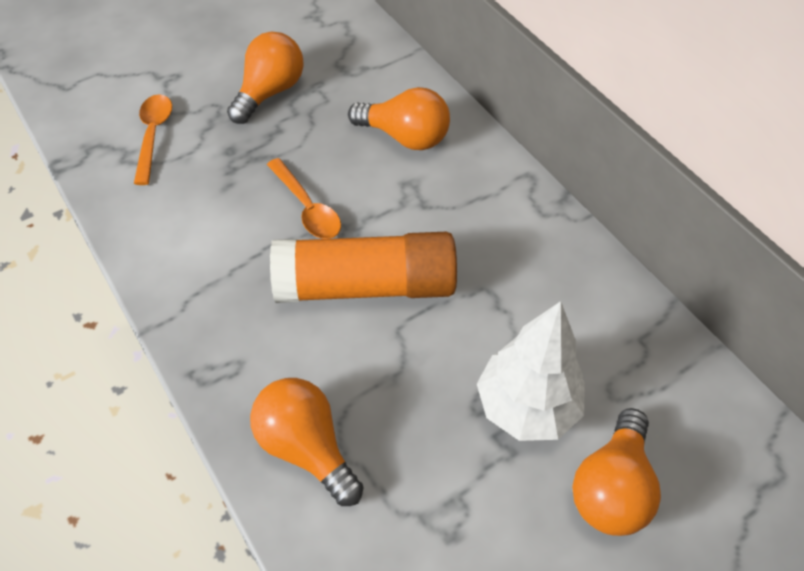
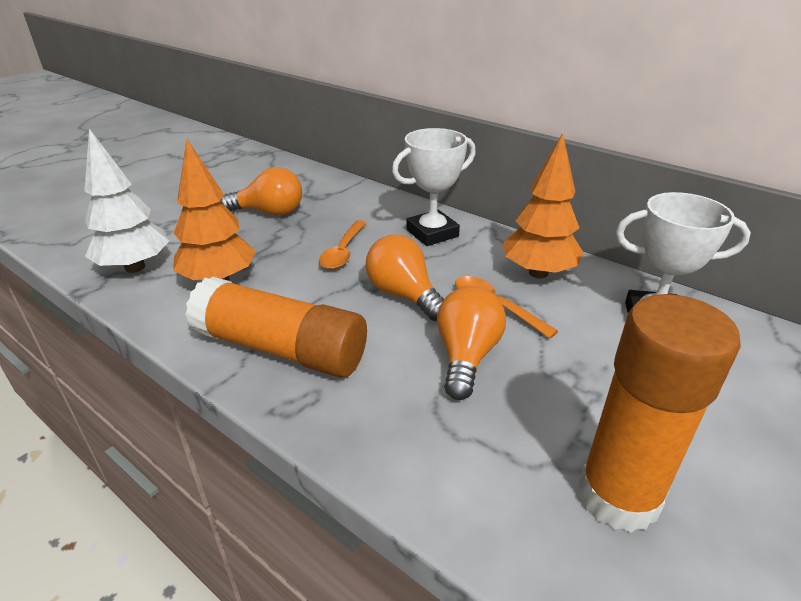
orange glue stick: [270,232,457,303] = 1 -> [185,277,367,378] [578,294,741,533] = 2
orange light bulb: [227,32,304,124] [250,378,364,506] [348,87,450,150] [572,408,661,536] = 4 -> [221,167,302,216] [366,234,444,321] [437,286,506,400] = 3
orange tree: none = 0 -> [173,139,256,281] [503,133,583,278] = 2
white trophy: none = 0 -> [392,128,476,246] [616,192,751,312] = 2

